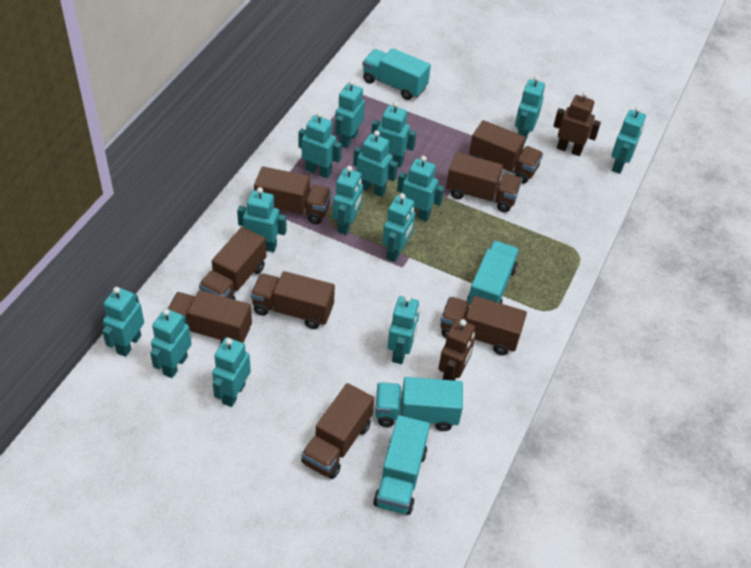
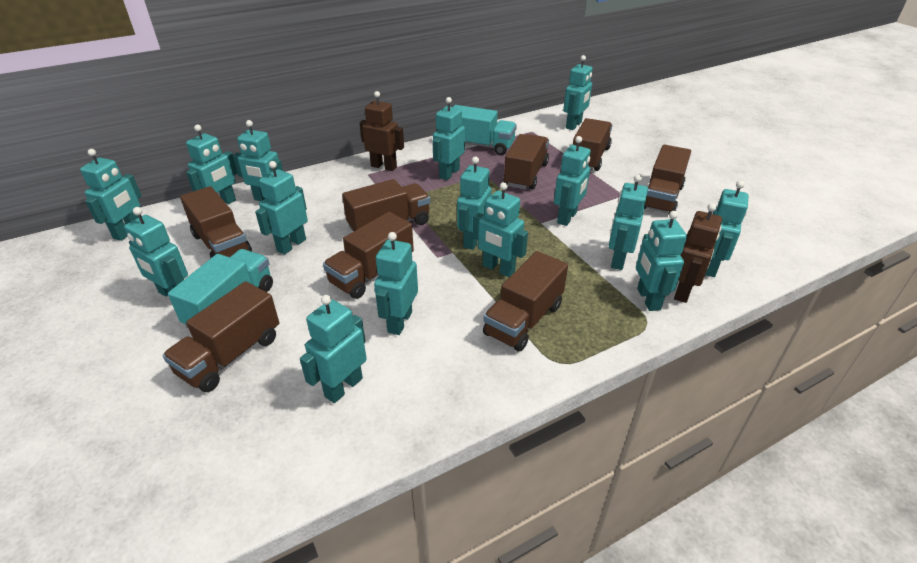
turquoise robot: [102,287,144,357] [150,308,192,378] [212,337,251,407] [237,187,287,252] [298,112,342,178] [333,166,363,235] [335,80,365,148] [353,131,398,197] [371,102,416,167] [382,193,415,262] [387,296,419,364] [397,156,444,222] [515,76,545,142] [611,107,646,174] = 14 -> [80,149,142,241] [124,207,188,297] [186,125,238,204] [233,120,283,201] [255,161,308,255] [300,295,367,403] [374,232,418,335] [432,97,465,180] [457,156,492,250] [473,182,528,277] [554,136,591,226] [563,55,593,130] [609,174,648,270] [636,211,687,311] [705,181,749,277] = 15
turquoise truck: [362,48,431,100] [373,415,430,515] [375,377,463,431] [467,241,519,305] = 4 -> [168,249,273,328] [453,105,517,155] = 2

